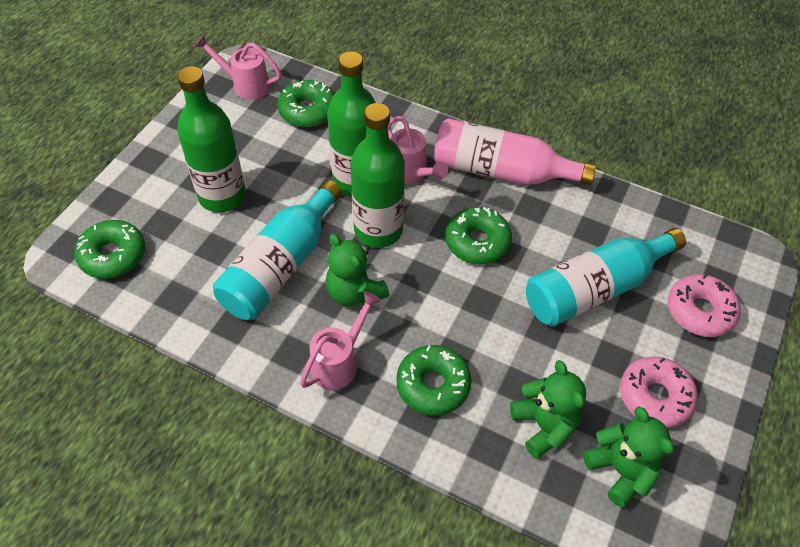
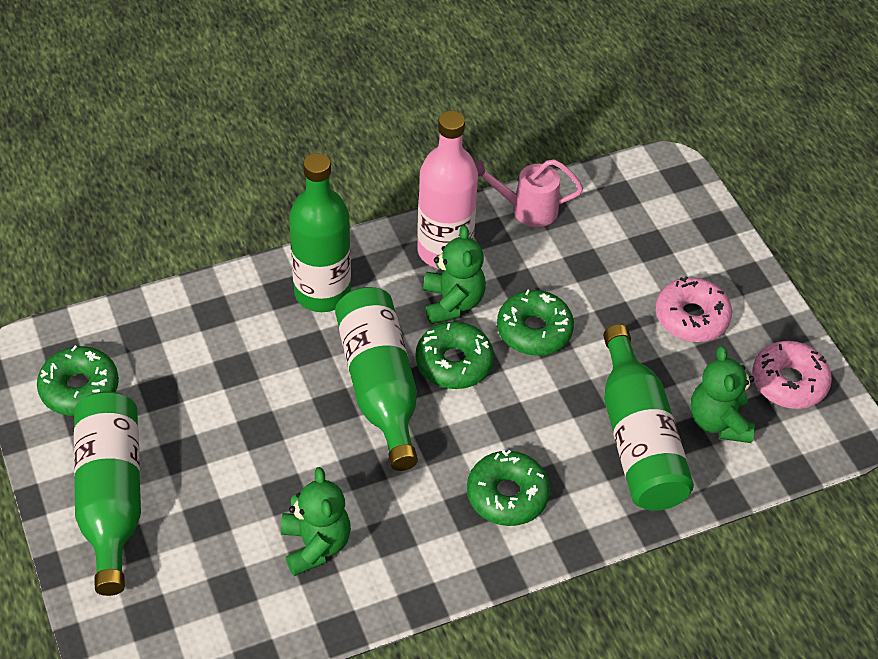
green bottle: [177,66,246,212] [327,51,376,197] [351,103,405,248] = 3 -> [74,391,141,596] [289,153,351,312] [335,287,418,471] [603,324,694,511] = 4
pink watering can: [194,35,281,100] [300,291,381,390] [388,116,448,184] = 3 -> [475,159,583,227] = 1
turquoise bottle: [213,180,342,320] [526,228,686,327] = 2 -> none = 0

